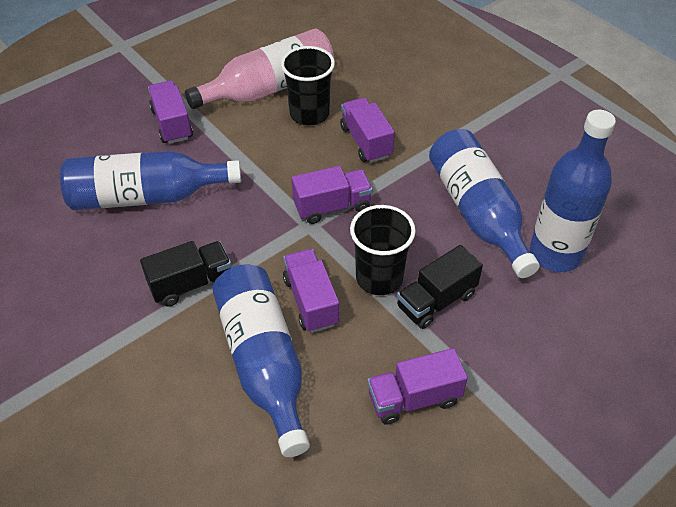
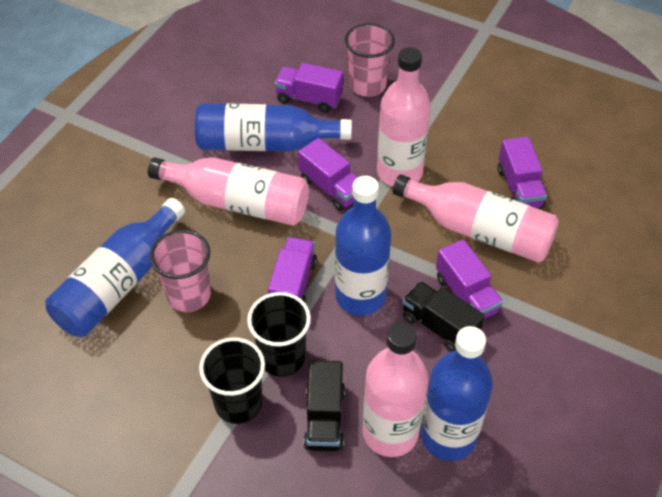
pink bottle: [185,28,334,109] = 1 -> [148,157,309,226] [363,322,428,457] [377,47,431,187] [393,175,559,262] = 4
pink cup: none = 0 -> [150,230,211,312] [345,23,395,97] = 2

